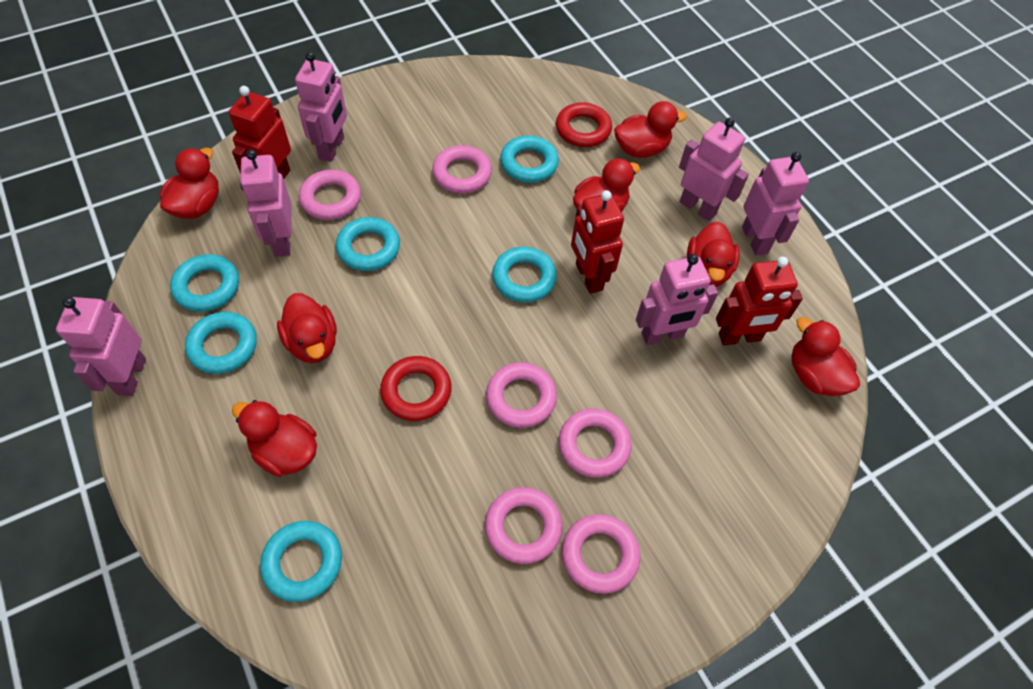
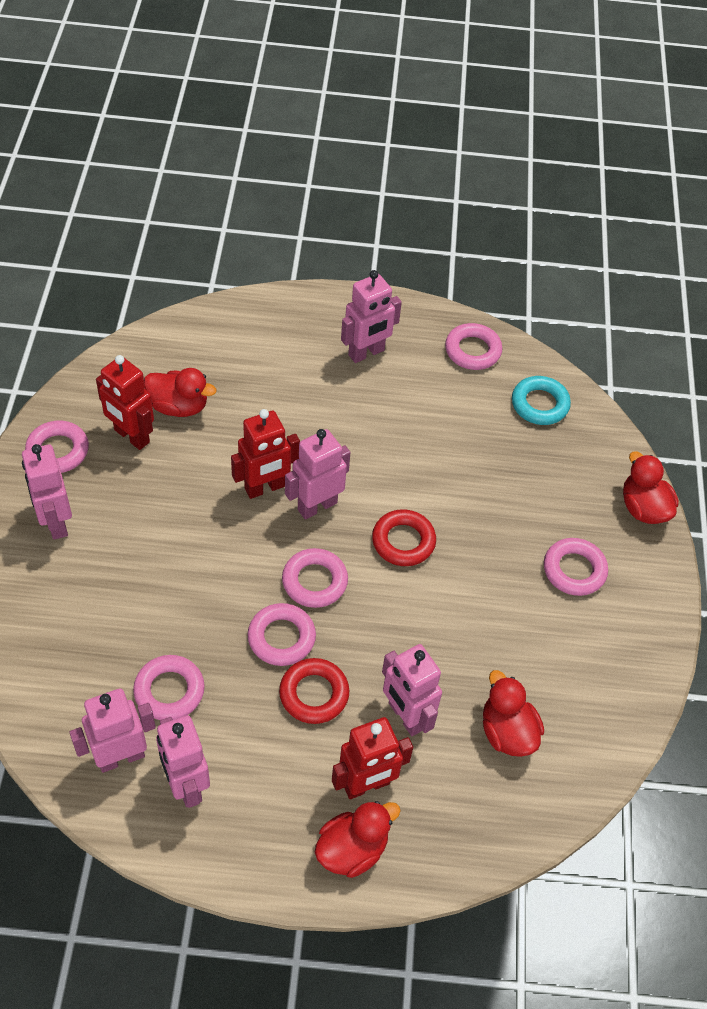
red duck: [160,148,219,219] [232,400,317,477] [277,293,337,363] [573,158,640,212] [614,101,687,158] [687,221,740,287] [791,317,860,396] = 7 -> [144,368,216,417] [315,801,401,878] [483,670,544,757] [623,452,679,524] = 4
turquoise ring: [170,254,239,312] [185,312,257,374] [260,521,342,602] [336,217,400,271] [492,247,557,302] [500,136,559,183] = 6 -> [512,376,571,425] = 1

